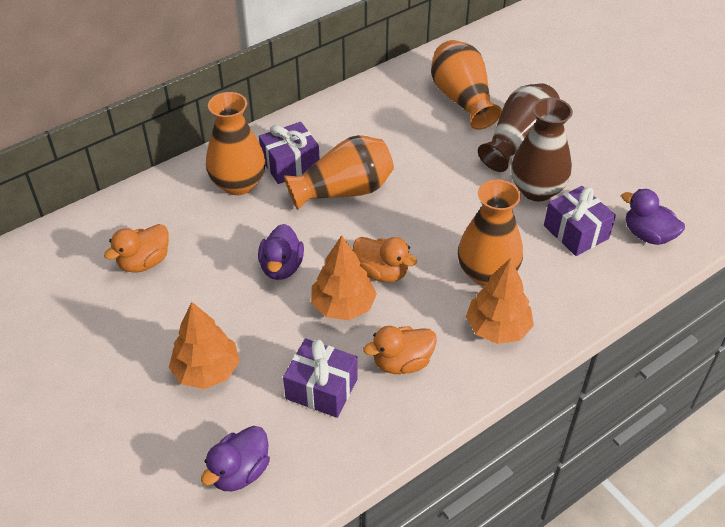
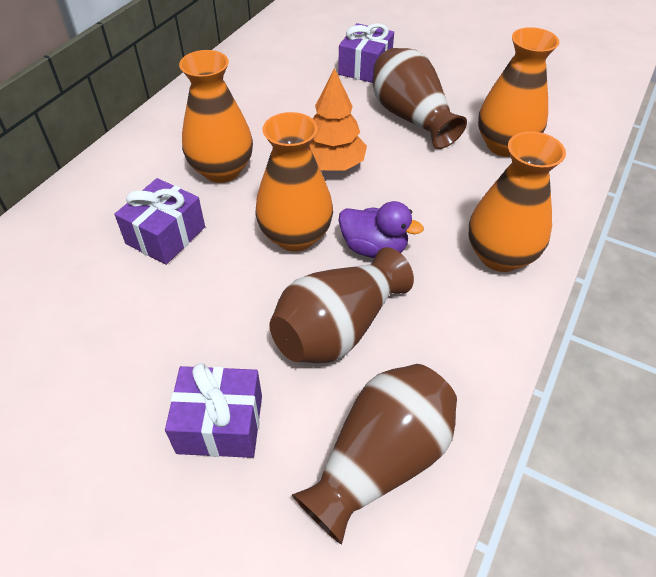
brown vase: [478,83,560,172] [511,98,573,201] = 2 -> [270,247,414,363] [292,364,457,544] [373,48,467,149] = 3
orange duck: [104,224,169,273] [353,237,417,282] [363,326,437,374] = 3 -> none = 0
orange tree: [169,302,240,389] [311,235,377,320] [466,258,534,344] = 3 -> [309,68,367,171] = 1
purple duck: [201,426,270,491] [258,224,304,280] [621,189,685,245] = 3 -> [338,201,424,258] = 1

